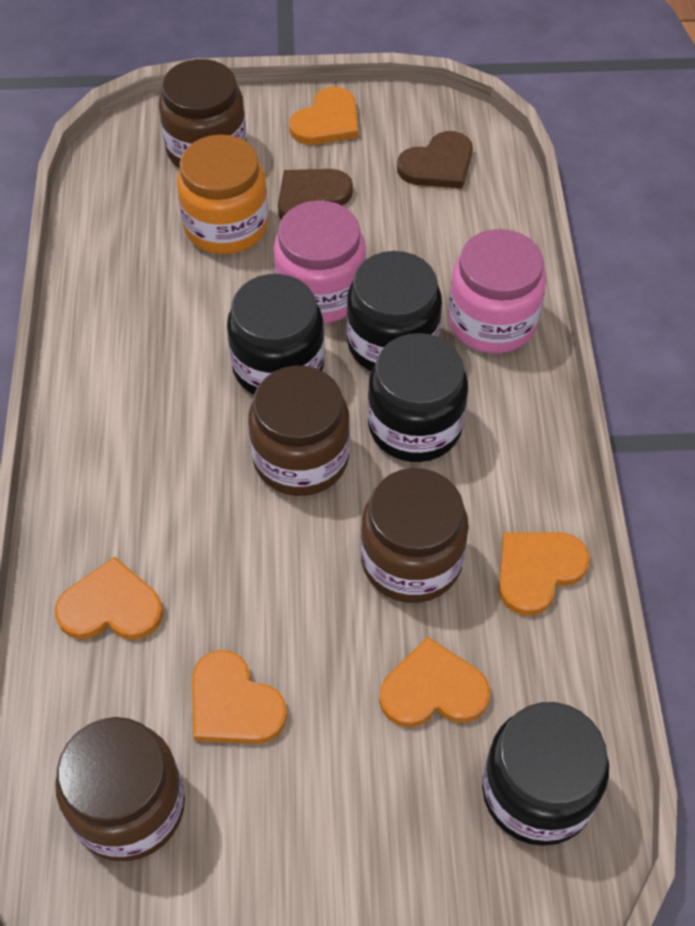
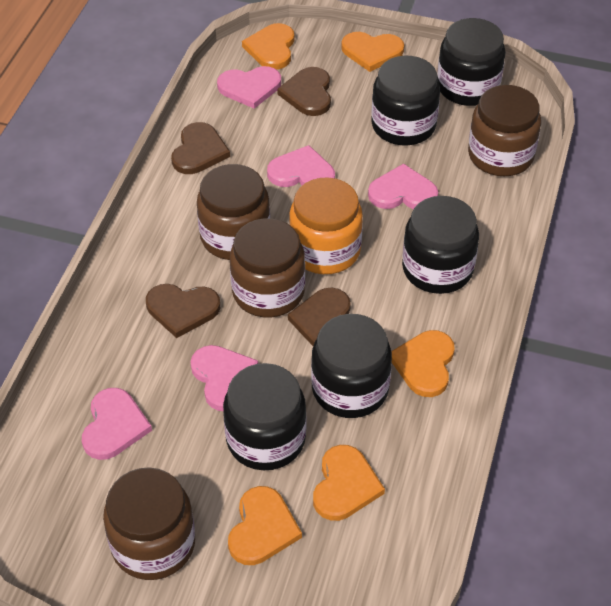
black jar: [227,274,324,395] [347,251,442,371] [368,333,468,462] [482,702,609,846] = 4 -> [223,363,306,470] [311,314,392,418] [372,56,440,146] [402,196,479,294] [437,18,506,106] = 5
brown heart: [278,169,353,220] [397,131,473,189] = 2 -> [146,284,220,338] [171,122,230,174] [277,67,331,116] [288,288,351,346] = 4
pink heart: none = 0 -> [82,388,152,460] [191,345,258,411] [217,66,281,109] [267,145,335,187] [368,163,438,209] = 5
pink jar: [273,200,366,323] [448,229,546,353] = 2 -> none = 0

